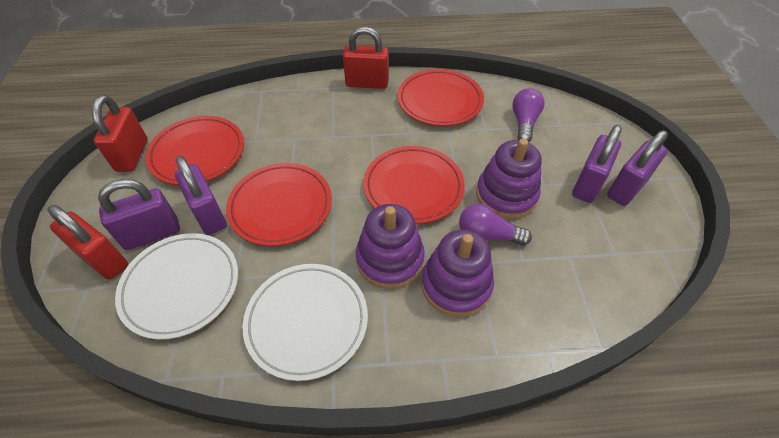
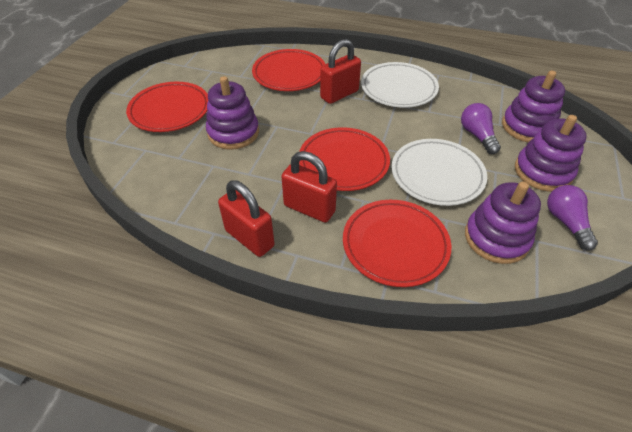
purple padlock: [98,179,180,250] [175,156,227,235] [572,125,622,203] [607,130,668,206] = 4 -> none = 0
purple stacking toy: [356,204,425,289] [422,230,494,317] [476,139,542,219] = 3 -> [206,76,259,150] [465,182,541,264] [502,71,565,143] [515,115,587,192] = 4

